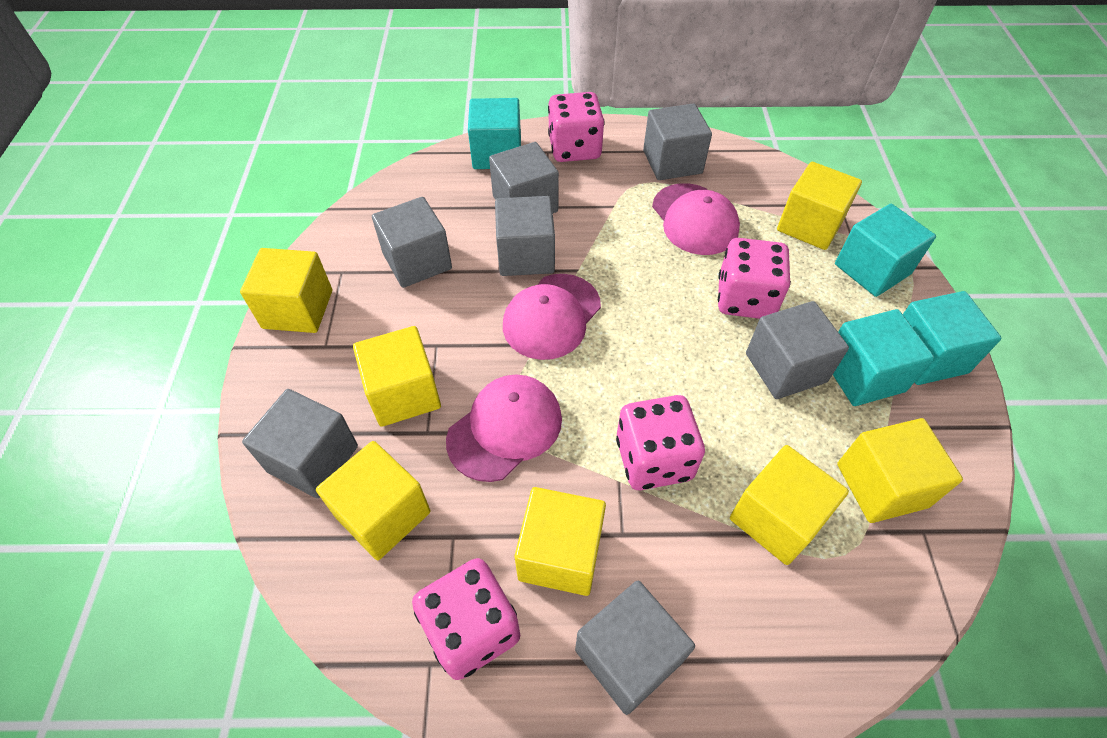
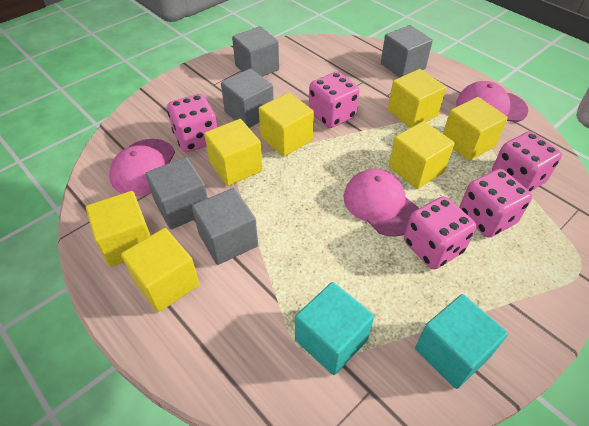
grey cube: [242,389,358,498] [372,197,452,288] [489,142,559,213] [495,196,555,276] [575,581,695,715] [643,103,712,180] [746,301,849,399] = 7 -> [145,157,208,229] [192,188,258,265] [221,69,274,128] [232,26,279,77] [381,25,433,78] = 5
pink dice: [412,558,520,680] [548,92,604,162] [616,395,705,490] [718,238,791,319] = 4 -> [167,94,217,152] [309,72,360,128] [404,196,476,269] [459,169,532,238] [491,131,562,191] = 5
turquoise cube: [468,98,521,169] [833,309,934,406] [835,204,936,297] [903,291,1001,385] = 4 -> [295,282,374,375] [415,294,508,389] = 2

